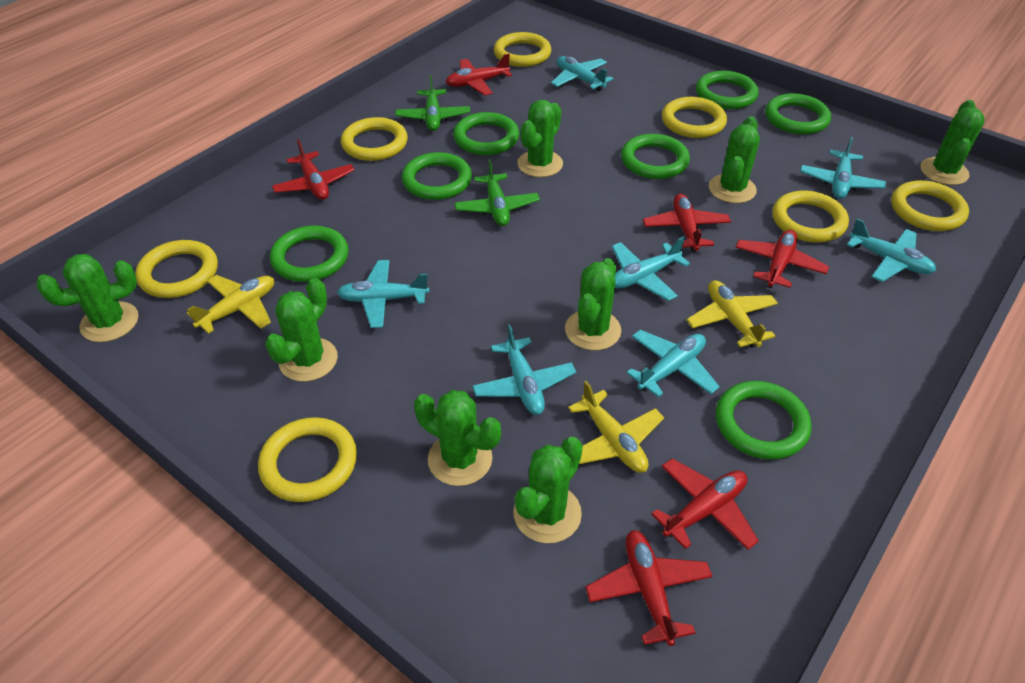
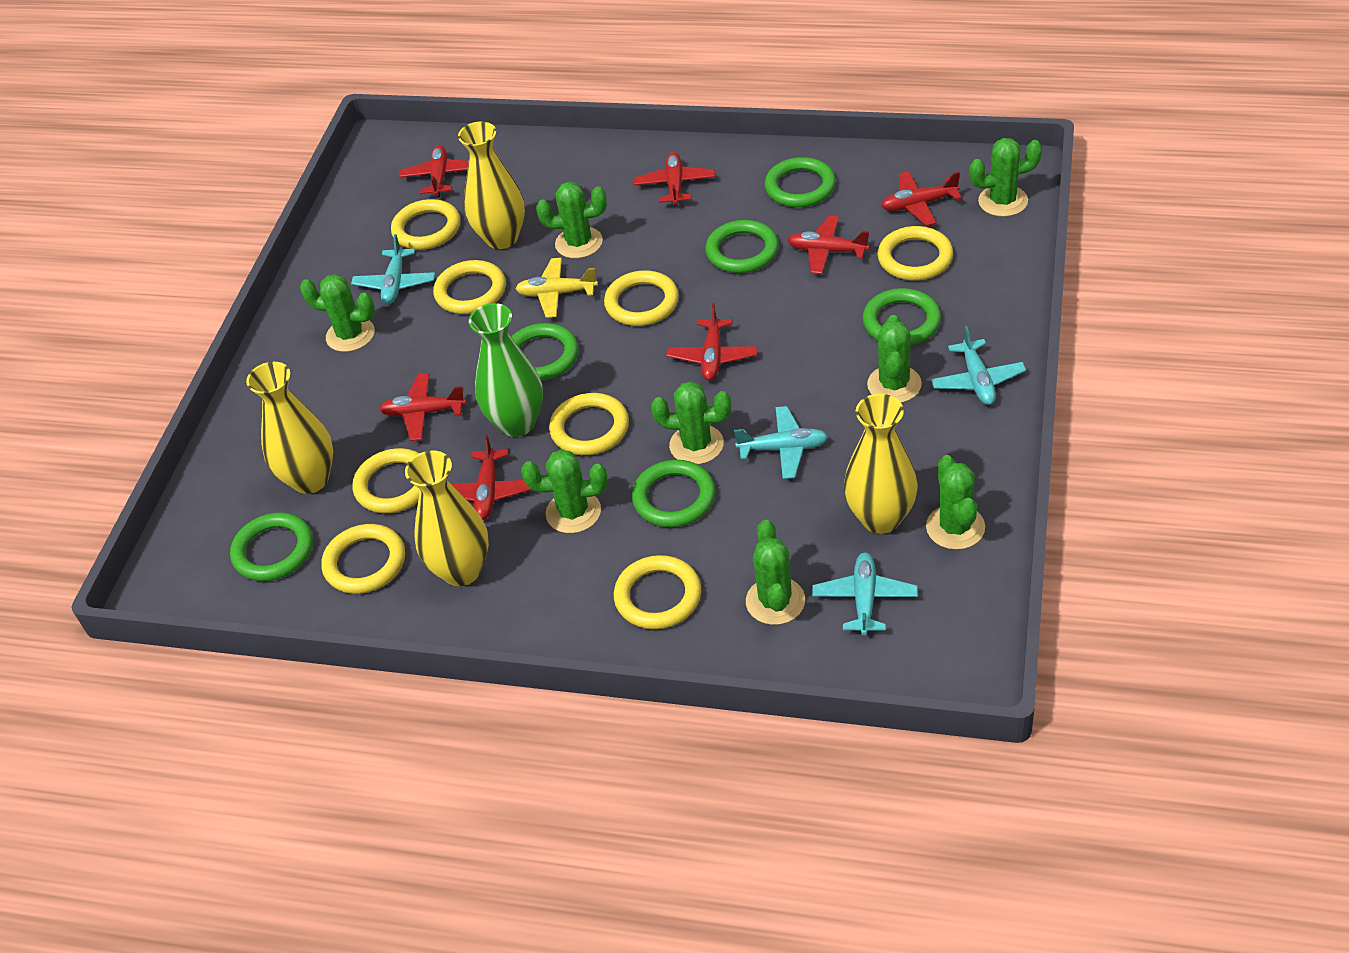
green plane: [395,75,470,131] [454,159,540,226] = 2 -> none = 0
green ring: [270,226,349,282] [402,152,472,200] [453,112,519,155] [621,134,690,179] [696,71,759,109] [716,381,812,460] [765,93,831,134] = 7 -> [230,512,313,581] [511,323,578,381] [632,460,715,527] [705,220,779,273] [764,157,836,207] [863,288,941,345] = 6
green vase: none = 0 -> [469,303,543,437] = 1
red plane: [272,139,355,200] [446,54,512,96] [585,530,713,646] [643,194,731,252] [651,458,759,550] [736,230,829,288] = 6 -> [379,373,466,441] [399,145,469,198] [452,435,532,520] [634,152,715,206] [666,303,758,381] [787,216,870,274] [881,171,962,226] = 7
turquoise plane: [337,260,429,328] [472,324,576,415] [551,56,613,91] [612,236,690,301] [627,330,720,397] [800,137,886,199] [847,218,936,282] = 7 -> [351,234,435,305] [734,406,828,479] [812,553,918,636] [931,326,1026,405] = 4
yellow plane: [187,275,274,334] [568,381,664,473] [686,280,778,348] = 3 -> [515,258,598,318] = 1
yellow ring: [135,240,218,298] [258,417,357,502] [341,117,408,161] [494,32,551,67] [662,97,727,138] [772,190,849,243] [891,180,969,231] = 7 -> [321,524,405,594] [353,448,420,513] [391,199,460,250] [433,260,506,314] [549,393,629,455] [604,270,679,326] [614,555,701,629] [877,226,953,280] = 8
yellow vase: none = 0 -> [246,362,333,494] [405,451,489,586] [458,121,525,249] [844,394,918,534] = 4

